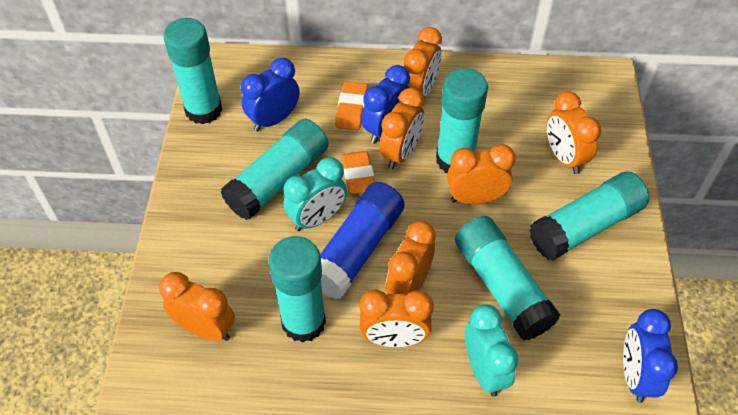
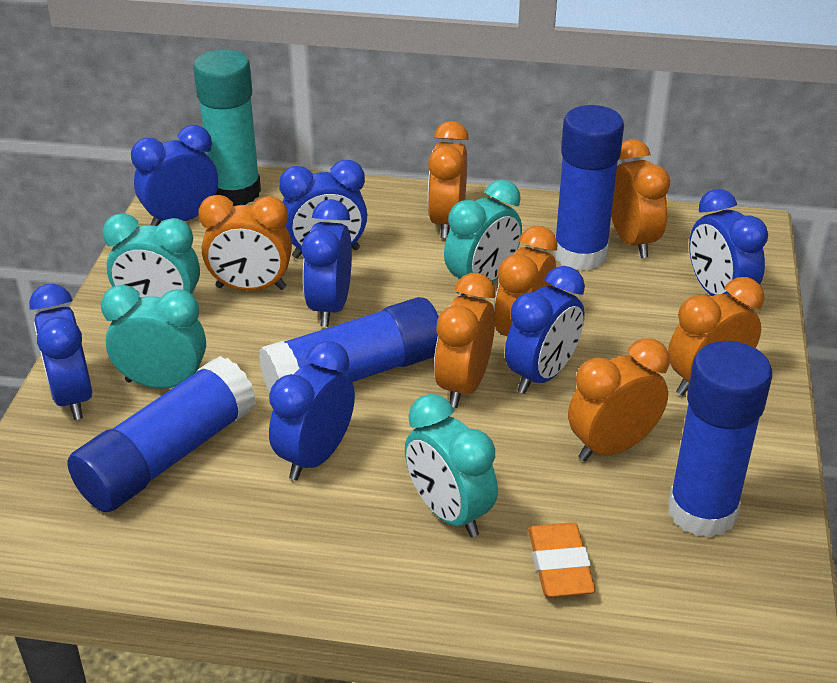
blue clock: [241,58,300,131] [361,65,410,144] [623,309,678,403] = 3 -> [29,284,92,420] [131,125,218,226] [269,341,355,480] [279,160,367,259] [302,199,352,327] [505,266,585,394] [689,189,768,296] = 7
blue glue stick: [320,182,405,299] = 1 -> [67,356,256,512] [259,297,439,392] [553,105,624,271] [668,341,772,538] = 4
orange eraser: [335,82,368,130] [341,151,375,194] = 2 -> [528,522,596,597] = 1
turquoise clock: [284,157,347,231] [465,304,518,397] = 2 -> [101,285,206,388] [102,213,200,298] [405,394,498,537] [444,180,522,296] = 4
turquoise glue stick: [163,18,222,125] [221,119,329,220] [268,236,326,343] [436,68,488,173] [455,216,560,340] [529,171,649,261] = 6 -> [193,49,261,206] = 1

